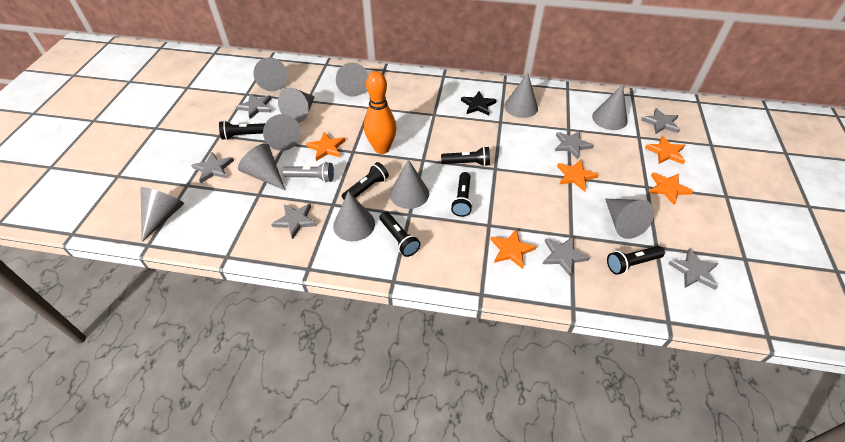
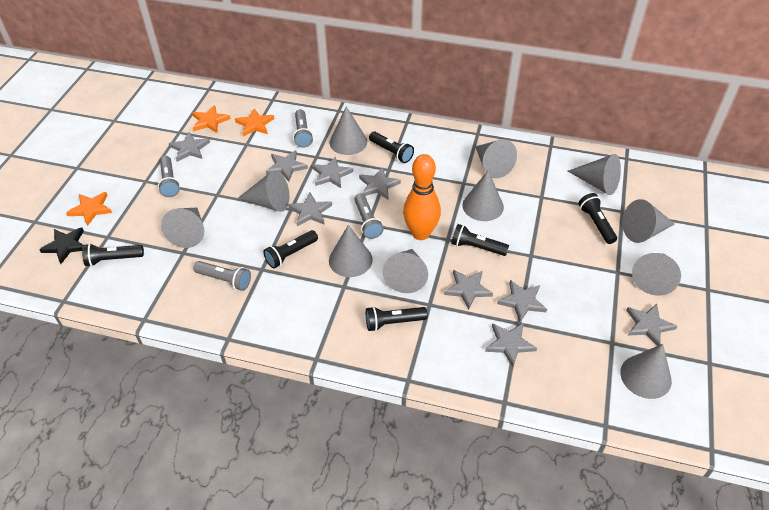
grey flashlight: [282,162,334,182] = 1 -> [158,156,180,197] [194,261,251,291] [293,109,313,148] [354,193,384,239] = 4
grey star: [191,152,234,183] [236,94,271,119] [271,203,317,239] [543,237,590,276] [555,131,594,159] [641,108,680,134] [668,248,719,290] = 7 -> [169,132,210,162] [266,150,308,181] [288,193,332,226] [312,157,353,188] [359,167,401,199] [444,270,493,310] [485,323,537,367] [497,280,547,322] [626,304,677,346] = 9
orange star: [306,132,345,161] [490,229,537,269] [557,160,599,192] [645,136,685,164] [649,172,693,205] = 5 -> [66,192,112,226] [192,105,231,133] [235,109,275,136] = 3

